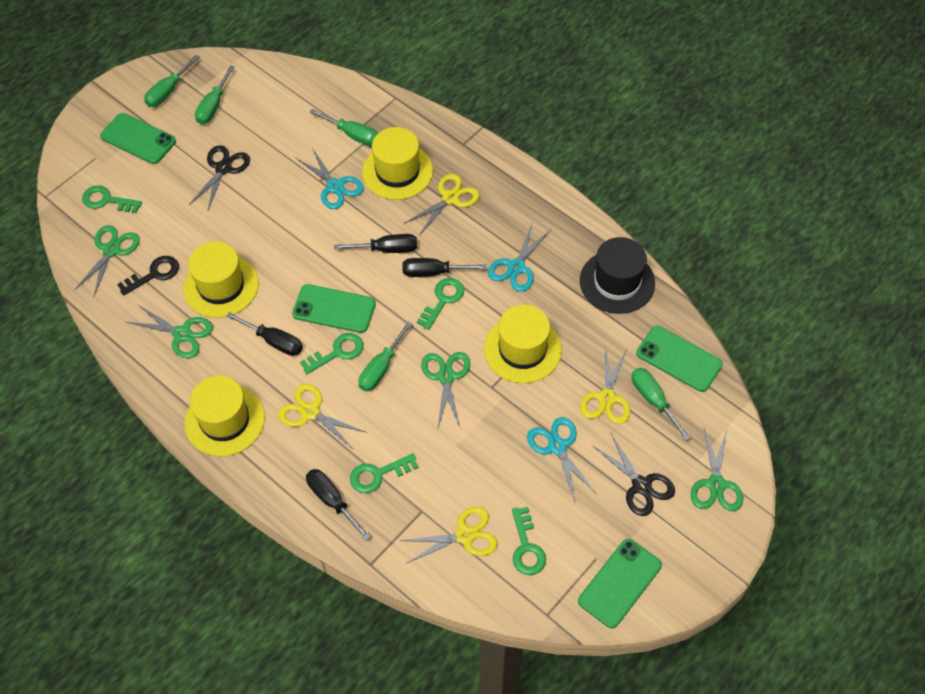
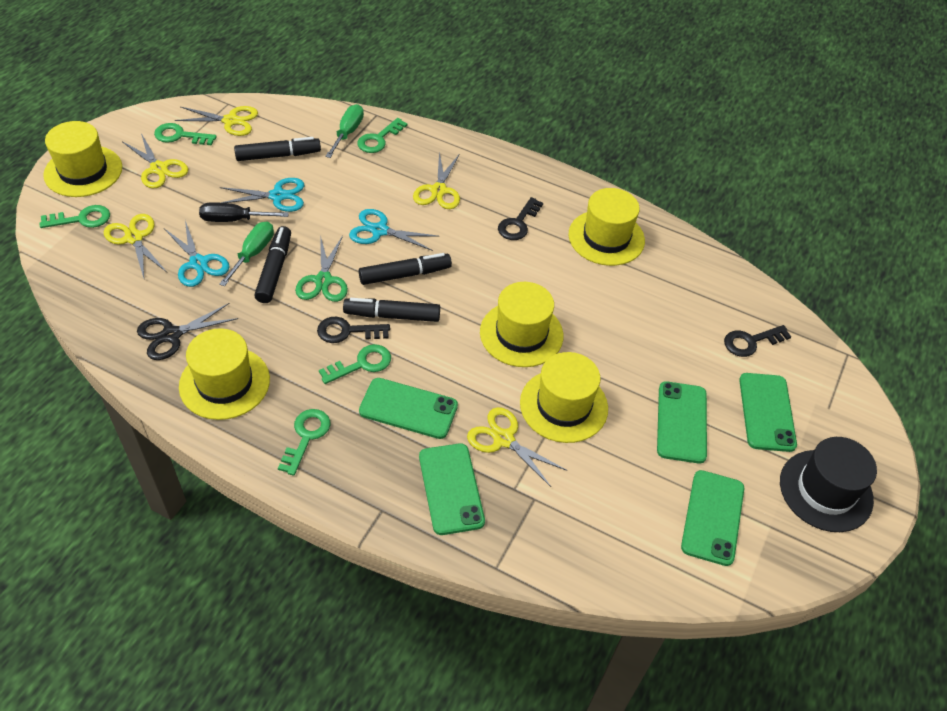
black key: [117,256,179,296] = 1 -> [317,317,390,343] [498,197,543,240] [724,325,791,357] = 3
black marker: none = 0 -> [234,137,321,161] [254,226,291,303] [343,298,440,322] [359,253,452,285] = 4
black scissors: [189,145,250,210] [593,434,675,516] = 2 -> [137,303,238,360] = 1
black screwdriver: [226,312,303,356] [306,469,371,540] [334,234,417,253] [403,258,487,277] = 4 -> [199,202,289,222] = 1
green phone: [100,113,176,164] [292,284,376,333] [578,539,662,629] [636,326,723,392] = 4 -> [359,378,458,439] [419,443,485,535] [657,381,707,464] [681,470,744,566] [739,373,797,452] = 5
green scissors: [74,225,140,296] [126,304,213,359] [421,352,470,427] [691,428,743,511] = 4 -> [295,235,348,302] = 1
green screwdriver: [144,55,200,107] [195,65,235,124] [309,109,378,146] [358,321,412,392] [632,368,691,441] = 5 -> [219,221,274,286] [325,104,364,158] = 2
yellow hat: [183,241,259,318] [184,376,265,456] [362,127,433,200] [484,305,562,383] = 4 -> [43,121,122,197] [179,328,270,420] [480,282,563,367] [520,352,608,443] [569,188,645,266] = 5
yellow scissors: [278,384,367,449] [400,507,498,563] [404,174,480,236] [580,345,631,424] = 4 -> [104,214,167,278] [123,133,188,188] [175,106,258,136] [413,152,460,209] [467,407,567,487] = 5

